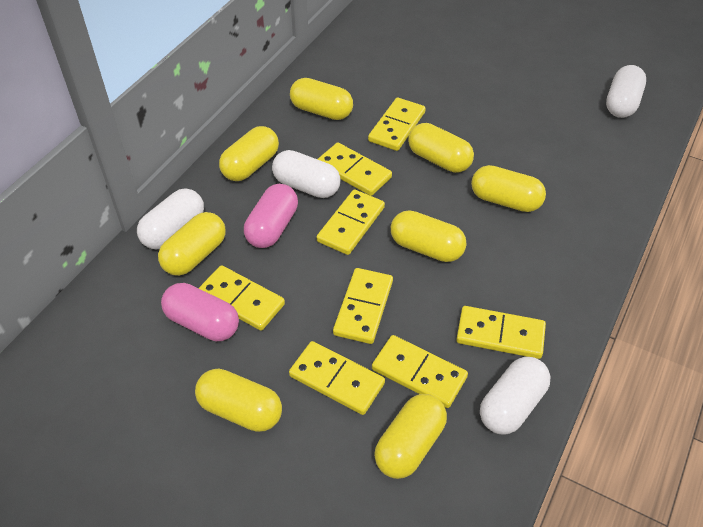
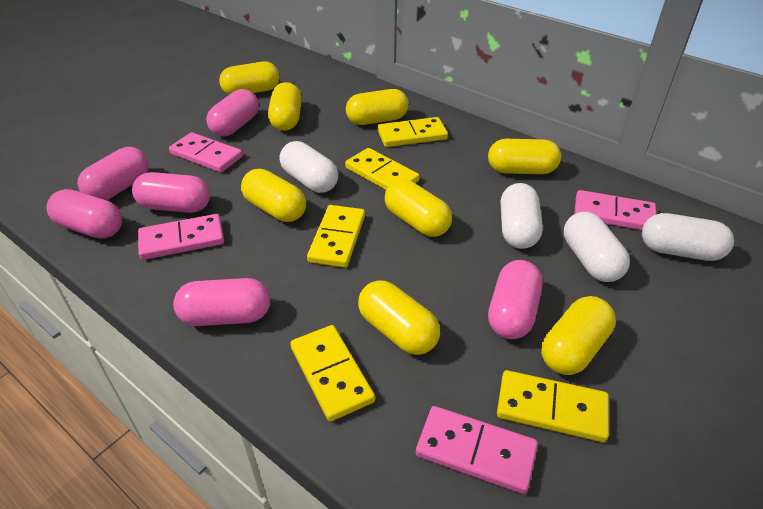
pink capsule: [161,283,239,341] [244,184,298,248] = 2 -> [47,189,122,239] [78,147,149,200] [132,172,210,213] [173,278,270,326] [206,89,259,137] [488,260,542,339] = 6
pink domino: none = 0 -> [138,214,224,260] [169,132,243,173] [416,406,538,494] [574,190,656,230] = 4
yellow domino: [199,265,285,331] [289,341,385,415] [317,190,385,255] [318,143,392,196] [333,268,393,344] [368,98,426,151] [372,335,468,408] [456,306,546,359] = 8 -> [290,325,375,422] [307,205,365,268] [345,148,420,190] [378,117,448,147] [497,370,609,442] = 5

